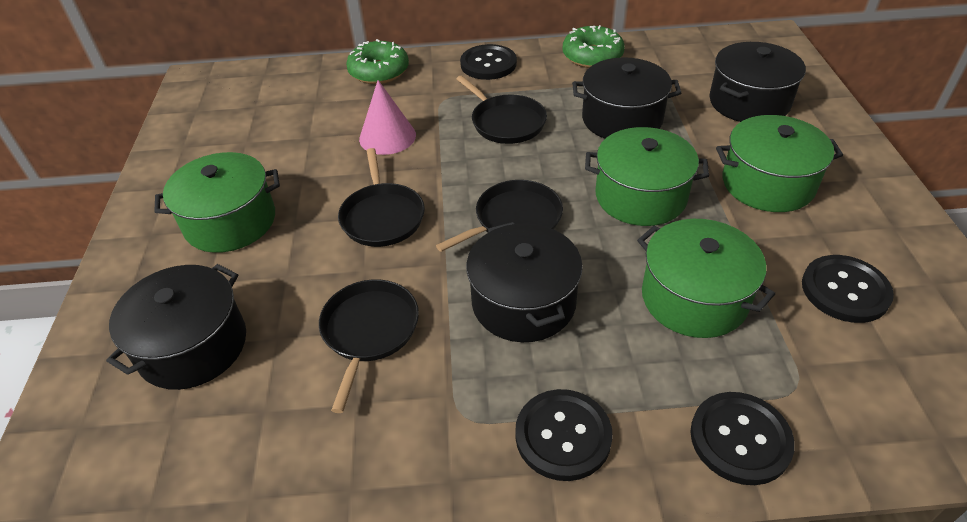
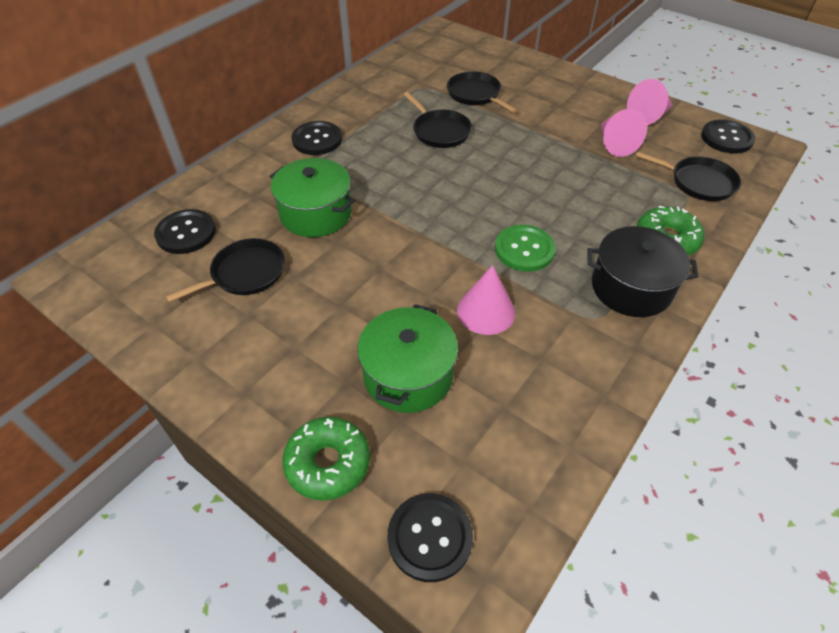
black pot: [106,264,246,390] [466,222,583,342] [572,57,681,139] [709,42,806,122] = 4 -> [587,226,699,317] = 1
green button: none = 0 -> [495,225,556,272] = 1
green pot: [154,152,280,253] [585,127,709,226] [637,219,775,338] [716,115,843,212] = 4 -> [270,158,355,237] [357,304,458,413] = 2
pink cone: [359,80,416,155] = 1 -> [457,265,515,335] [601,109,647,157] [627,79,672,125] = 3

